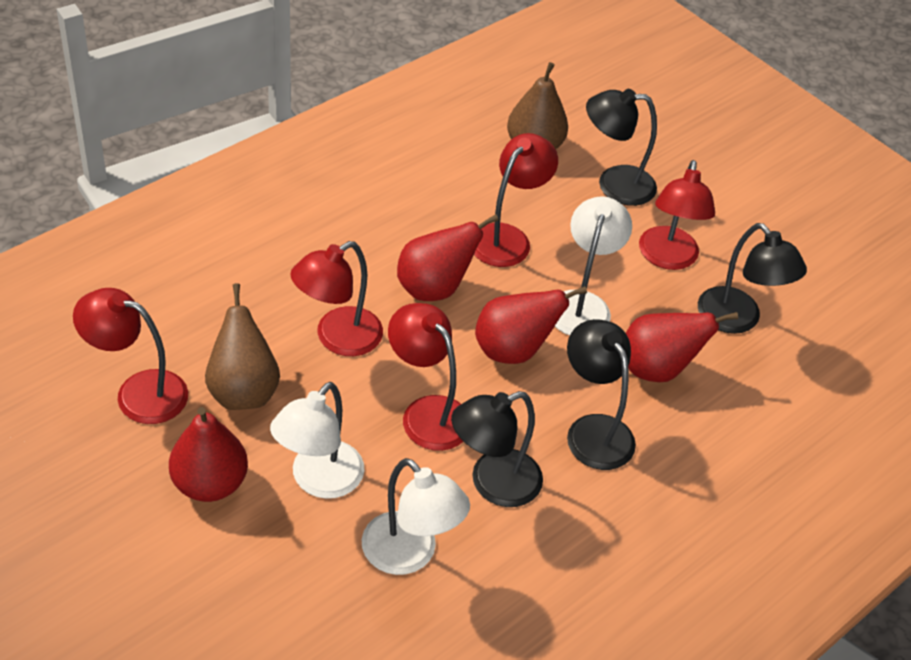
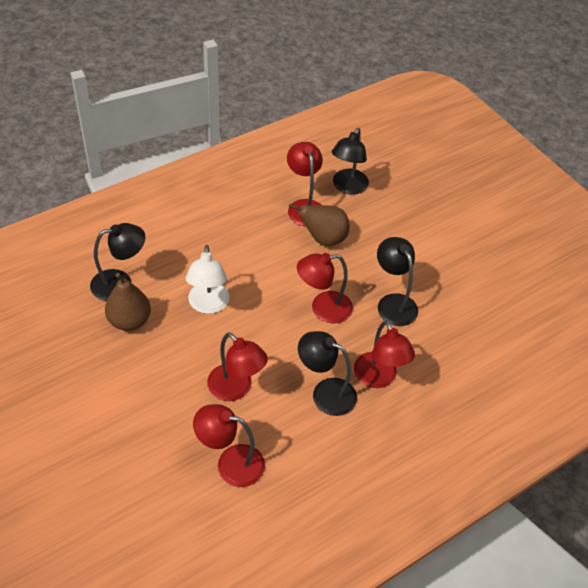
red pear: [169,407,248,502] [397,214,499,301] [475,286,587,364] [626,312,738,382] = 4 -> none = 0
white lamp: [270,382,365,499] [362,458,470,575] [555,196,632,335] = 3 -> [186,245,229,314] = 1

